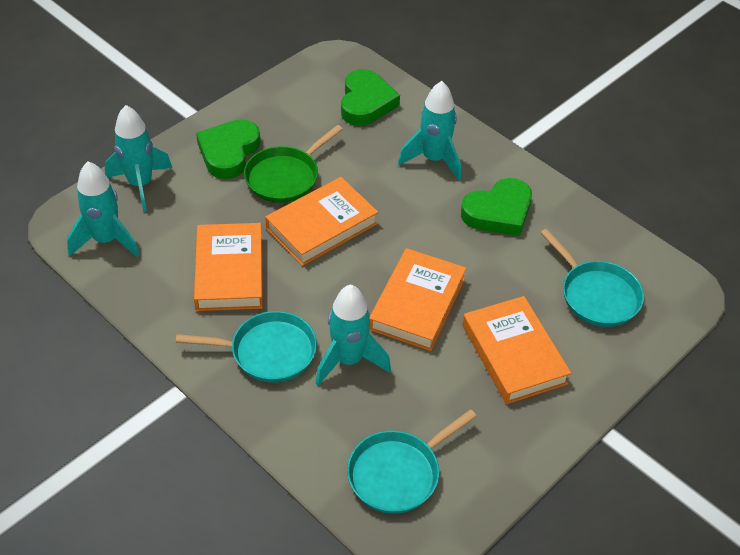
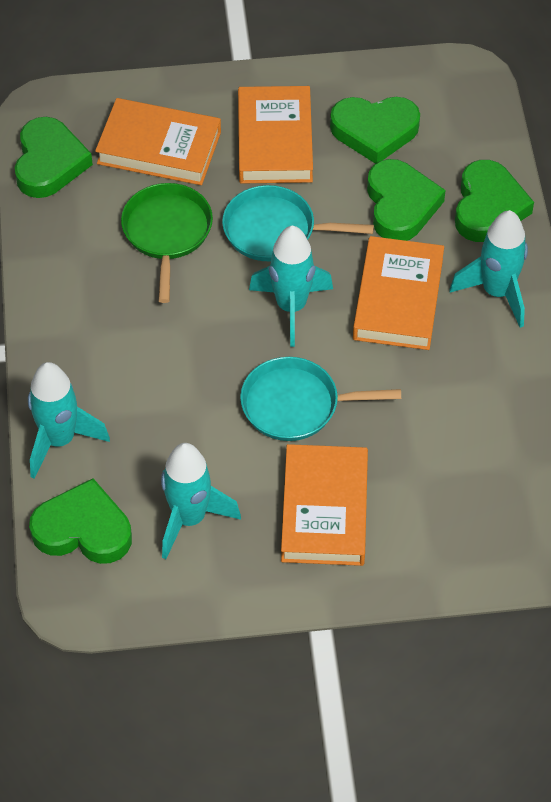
green heart: [196,119,261,179] [341,69,400,126] [461,178,532,236] = 3 -> [15,117,93,198] [29,478,132,564] [330,97,420,164] [367,159,446,241] [455,160,534,242] = 5
turquoise pan: [176,311,317,383] [347,409,477,514] [540,229,644,327] = 3 -> [222,185,374,261] [240,357,401,441] = 2

